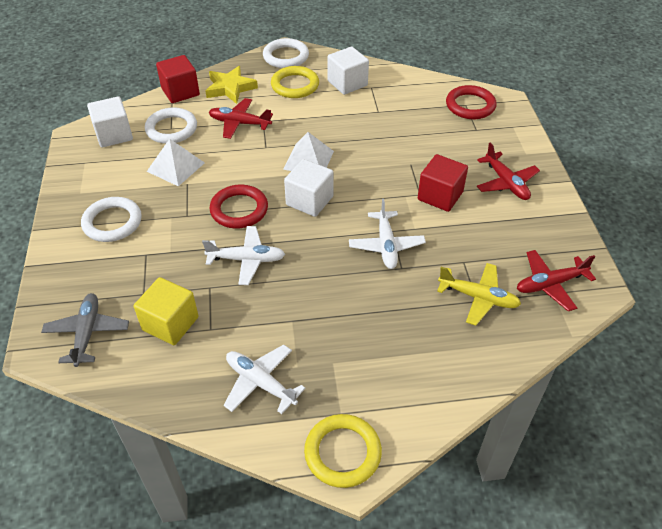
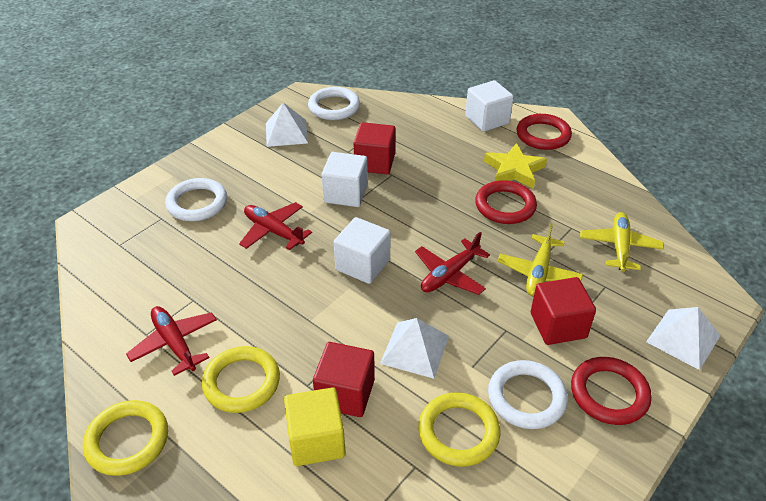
grey plane: [41,293,129,367] = 1 -> none = 0
red cube: [156,55,200,103] [418,154,468,212] = 2 -> [313,342,375,417] [353,122,396,174] [531,277,596,345] = 3
red ring: [209,185,268,228] [446,85,497,119] = 2 -> [475,180,537,224] [517,114,572,150] [571,357,652,425] = 3
white plane: [202,226,285,285] [224,344,306,414] [349,199,426,269] = 3 -> none = 0
white pyramid: [147,139,205,186] [283,132,334,171] = 2 -> [266,103,308,147] [380,318,449,379] [646,307,721,370] = 3
yellow plane: [437,263,521,326] = 1 -> [498,223,583,296] [580,212,664,272] = 2
yellow ring: [271,66,319,98] [304,414,382,488] = 2 -> [83,400,168,476] [202,346,280,413] [418,392,500,467] = 3

